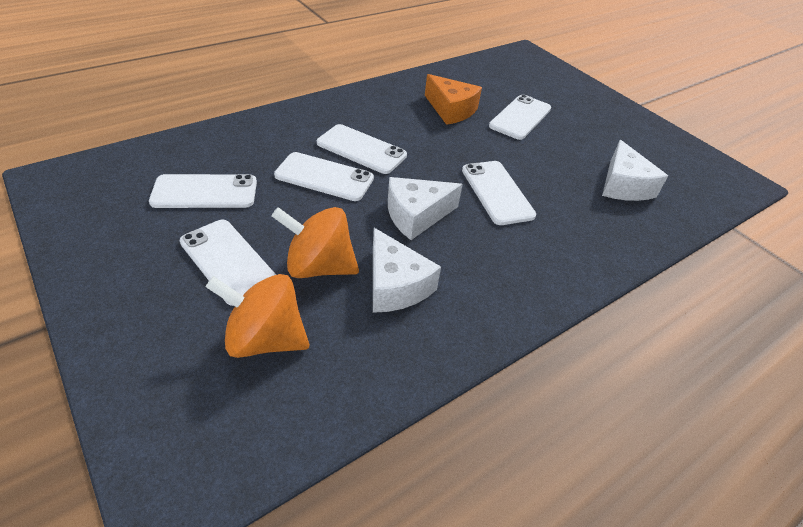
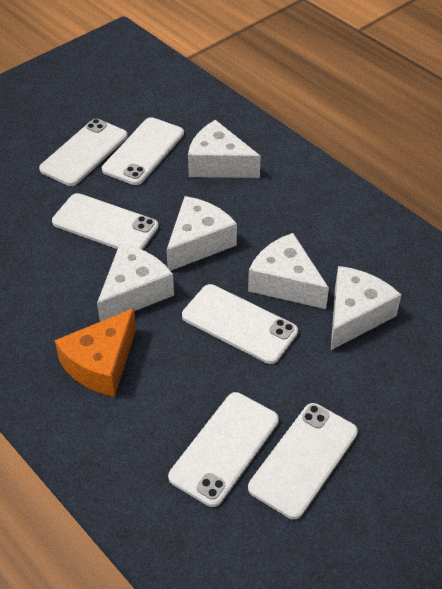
orange spinning top: [205,274,310,358] [271,207,359,278] = 2 -> none = 0
white cheese: [373,228,441,313] [388,177,463,240] [602,140,668,201] = 3 -> [97,244,174,322] [166,196,237,271] [188,120,261,178] [248,233,329,309] [331,266,401,350] = 5

